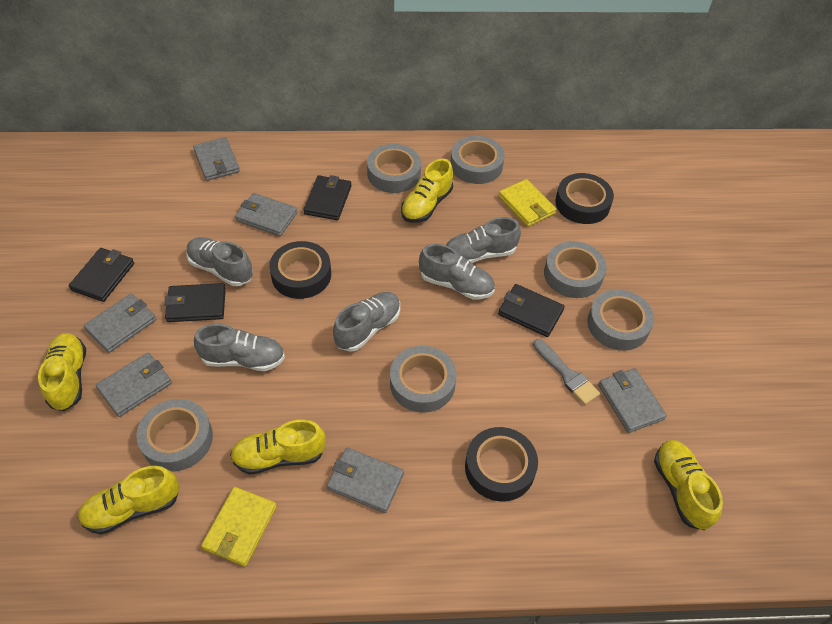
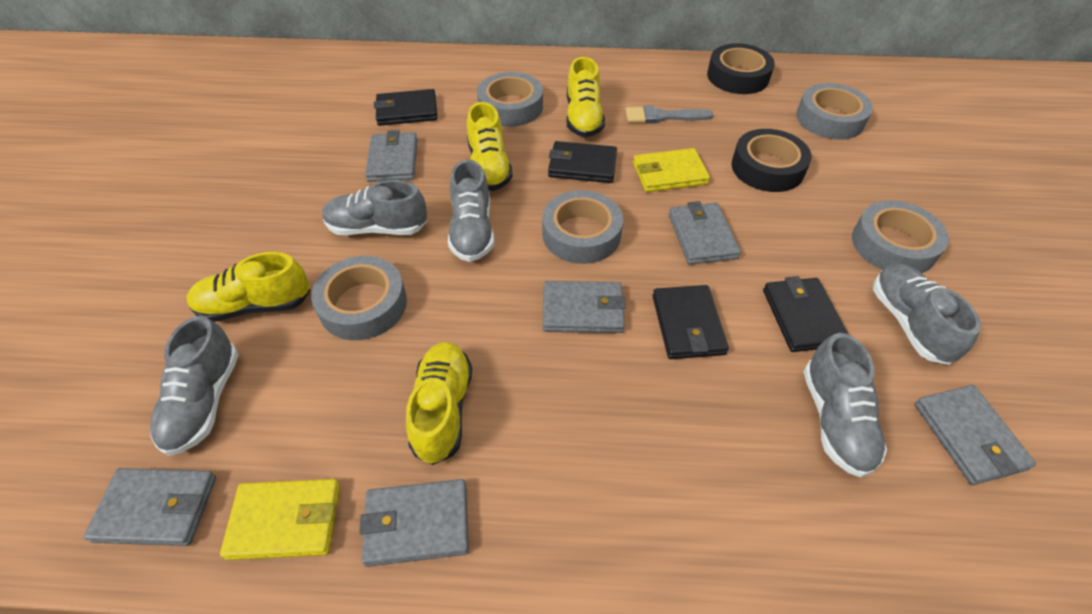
black tape: [269,241,331,299] [465,427,538,501] [555,173,614,224] = 3 -> [707,43,775,94] [731,129,812,192] = 2
grey tape: [137,399,213,472] [367,144,421,193] [390,346,457,413] [450,136,505,184] [544,241,607,298] [587,289,654,350] = 6 -> [311,256,407,340] [477,72,543,127] [542,190,623,264] [796,83,873,139] [852,200,949,273] = 5
yellow shoe: [38,333,86,411] [77,466,179,534] [230,419,326,475] [401,159,453,223] [654,440,723,530] = 5 -> [186,252,310,322] [406,342,472,465] [467,102,513,191] [567,57,605,137] = 4

